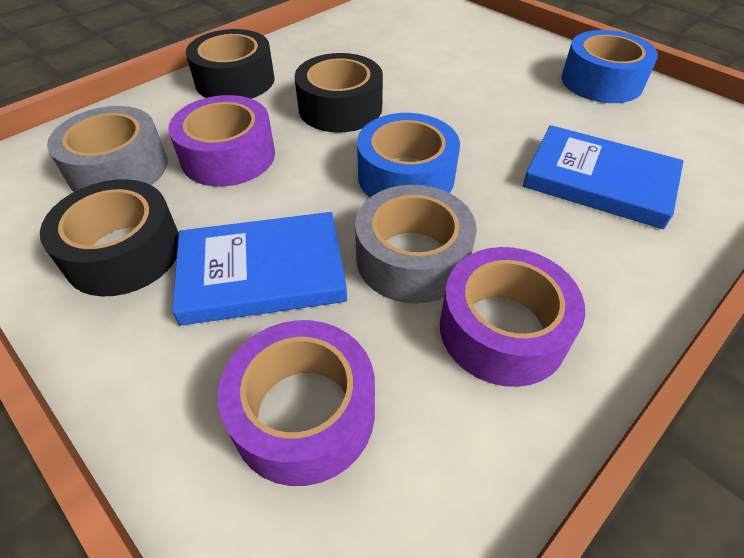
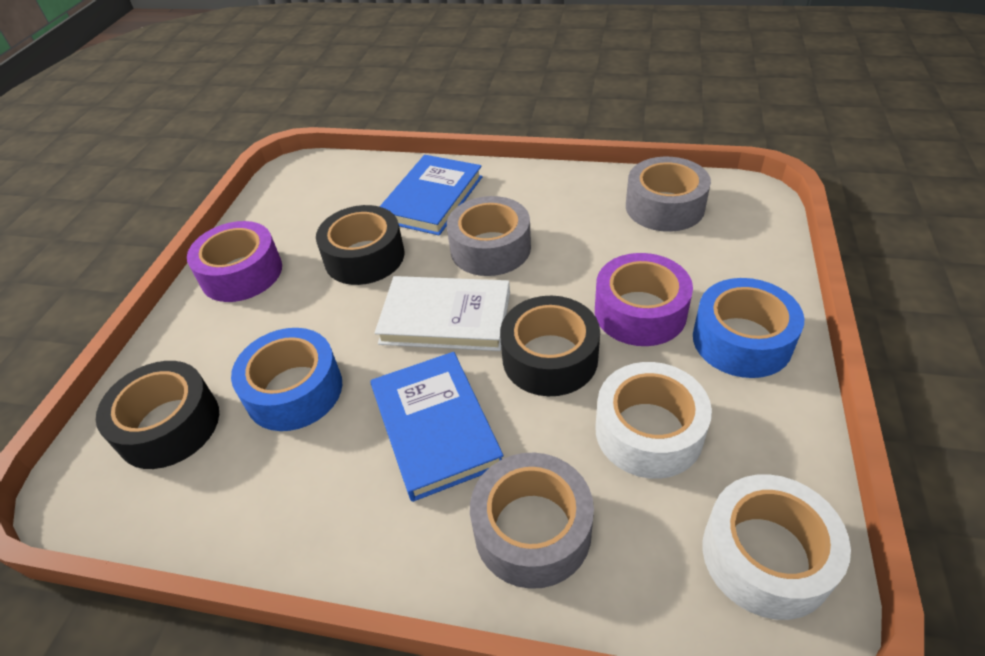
grey tape: [47,106,168,192] [355,185,477,304] = 2 -> [447,196,531,276] [470,453,594,589] [626,157,711,232] = 3
purple tape: [168,95,275,187] [218,320,375,486] [440,247,585,387] = 3 -> [187,221,282,302] [595,253,693,346] = 2
white book: none = 0 -> [375,276,510,351] = 1
white tape: none = 0 -> [595,362,712,479] [703,474,851,620] = 2

